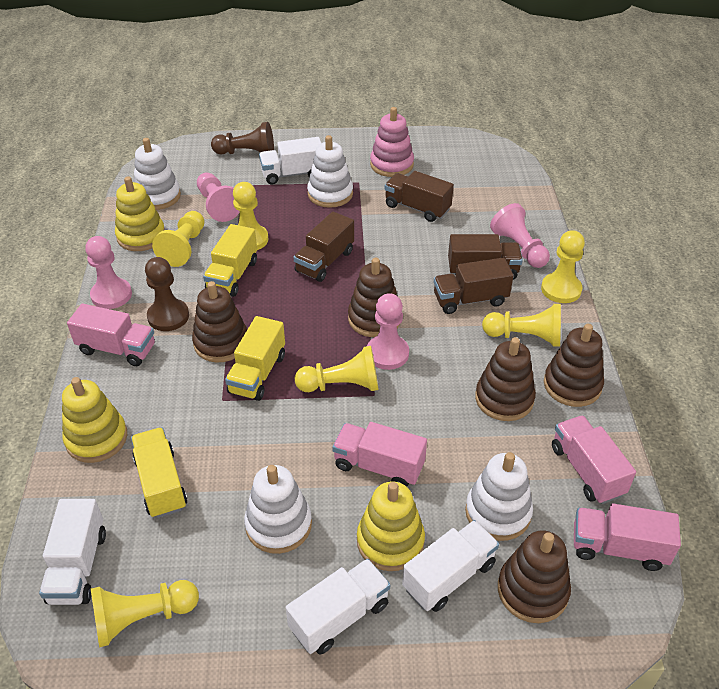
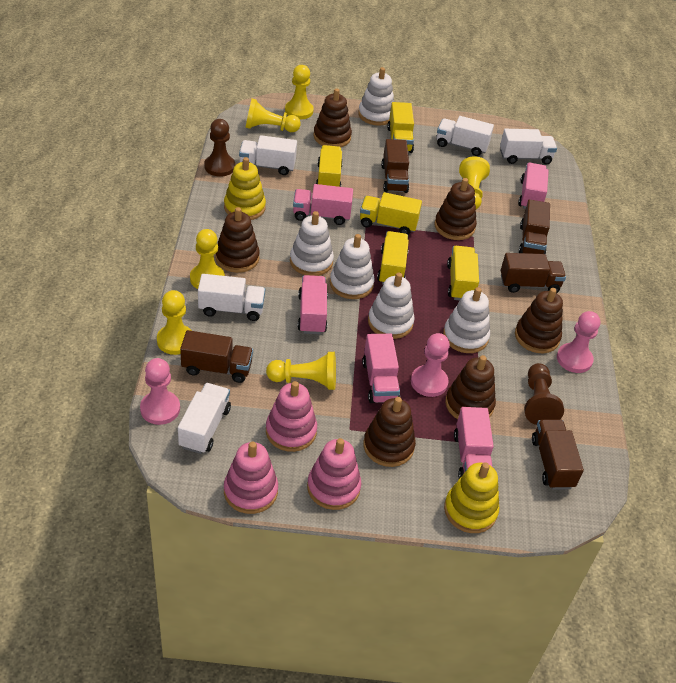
brown stacking toy: [192,281,247,362] [348,258,400,337] [475,337,536,421] [498,530,571,623] [544,324,604,407] = 5 -> [215,207,260,273] [313,88,352,147] [363,397,416,467] [435,178,477,240] [445,355,496,419] [515,288,563,353] = 6
brown truck: [294,212,354,282] [385,171,454,222] [434,258,514,314] [448,234,523,280] = 4 -> [180,330,253,383] [381,139,409,193] [501,253,566,293] [519,199,550,254] [532,419,584,490] = 5
pink pawn: [85,236,132,309] [197,173,240,222] [367,293,409,370] [490,203,550,268] = 4 -> [140,358,180,425] [411,333,450,397] [557,311,600,373] = 3
pink stacking toy: [370,107,414,177] = 1 -> [224,442,278,514] [266,381,317,452] [307,438,362,510] = 3
pink truck: [67,304,155,366] [332,422,427,487] [552,415,636,504] [574,503,681,571] = 4 -> [293,184,353,225] [297,275,327,334] [362,334,400,403] [454,407,494,479] [518,163,549,209] = 5
white stacking toy: [133,138,181,210] [244,465,312,554] [307,135,353,208] [465,452,533,541] = 4 -> [290,211,334,276] [330,234,375,299] [358,67,394,126] [368,272,415,339] [443,287,490,353] = 5
white truck: [39,499,106,605] [259,137,321,184] [286,559,390,654] [402,520,499,612] = 4 -> [178,383,231,454] [198,274,265,321] [239,135,297,175] [437,116,494,156] [500,129,557,165] = 5
yellow stacking toy: [62,377,127,463] [115,176,165,251] [357,481,425,571] = 3 -> [224,157,266,220] [444,462,499,533] = 2
yellow truck: [131,427,187,518] [203,224,257,297] [225,316,285,401] = 3 -> [316,145,343,187] [360,192,422,235] [377,231,409,284] [387,102,414,153] [447,246,479,300] = 5

